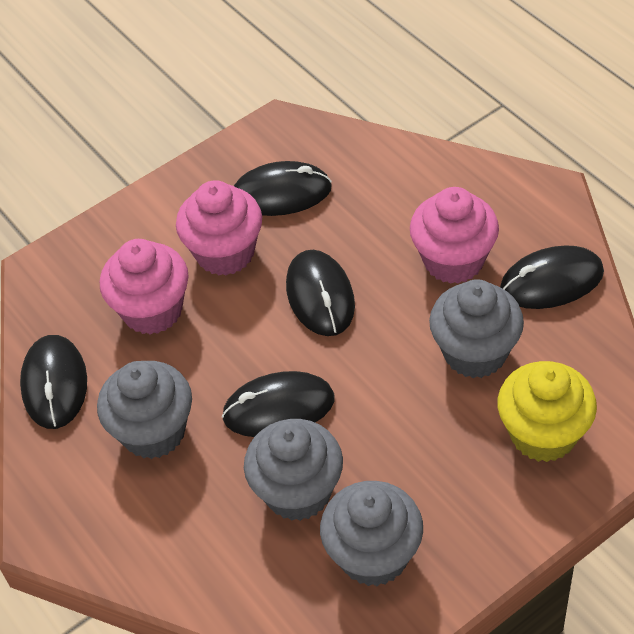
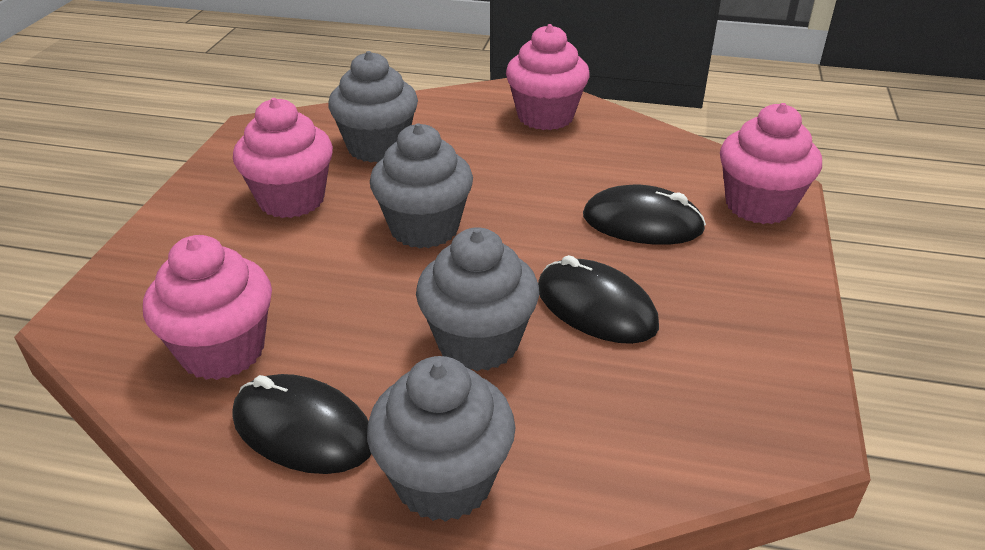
black mouse: [20,335,87,429] [222,371,334,437] [234,161,332,216] [286,250,355,336] [500,245,604,309] = 5 -> [233,374,371,474] [538,255,659,344] [583,185,706,245] = 3
pink cupcake: [100,239,189,335] [176,180,262,276] [410,187,499,284] = 3 -> [143,235,272,380] [233,98,333,218] [506,24,590,130] [720,103,822,224] = 4
yellow cupcake: [497,361,597,462] = 1 -> none = 0

